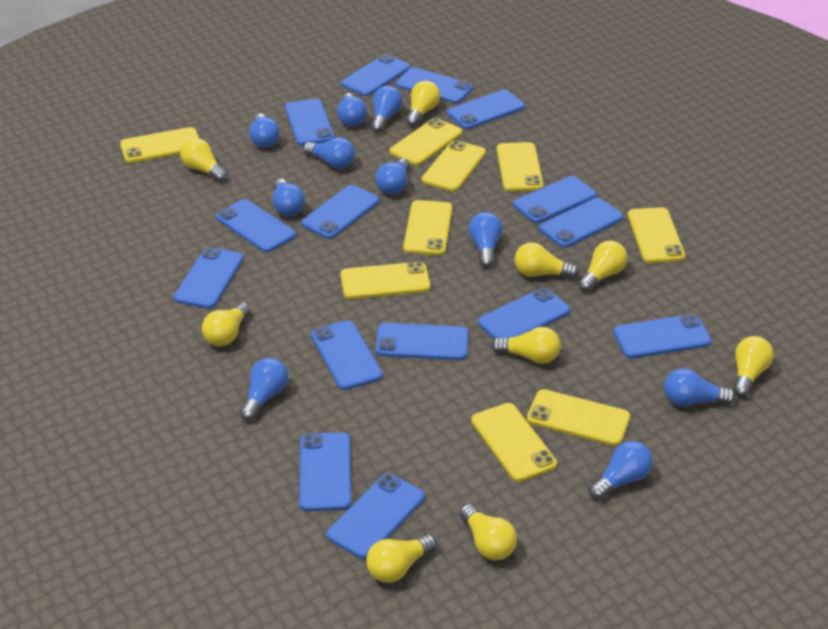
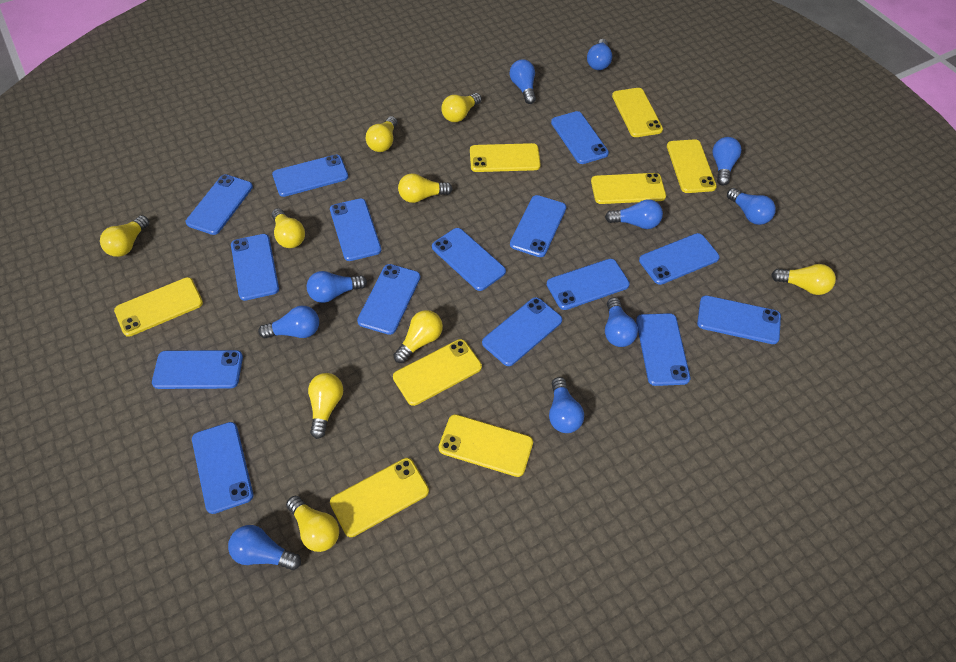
yellow phone: [120,127,199,163] [340,262,431,299] [390,118,462,165] [403,200,452,255] [422,140,486,192] [471,403,557,482] [497,142,543,191] [527,389,630,446] [628,207,685,263] = 9 -> [114,277,203,337] [330,458,429,537] [393,339,482,406] [439,414,533,477] [470,143,541,172] [591,173,666,204] [612,88,663,137] [667,139,717,193] = 8

